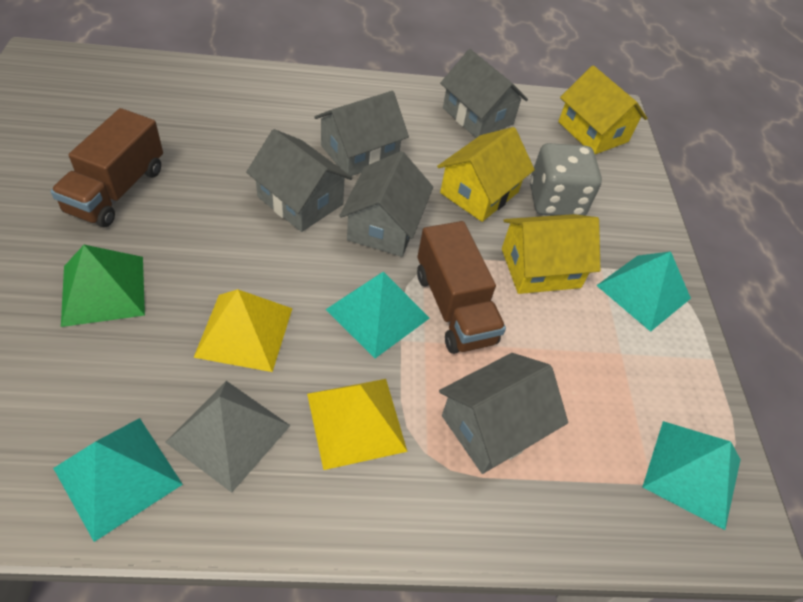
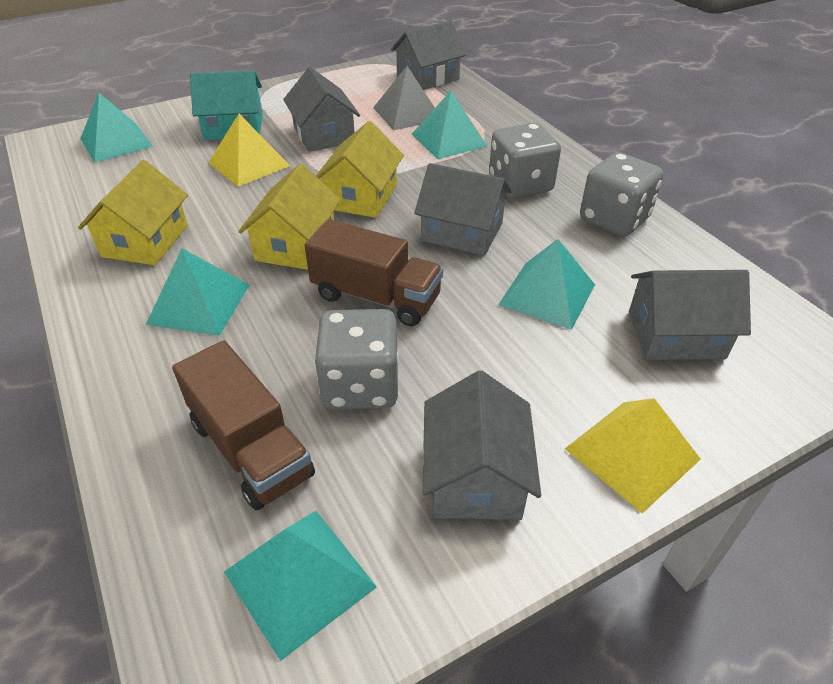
green pyramid: [61,245,145,327] = 1 -> none = 0
grey dice: [530,143,602,216] = 1 -> [315,309,399,409] [489,123,561,198] [580,152,663,236] = 3
turquoise house: none = 0 -> [190,71,263,140] = 1
turquoise pyramid: [53,418,183,542] [325,272,430,358] [596,251,691,332] [643,421,741,530] = 4 -> [80,93,153,162] [146,248,249,336] [224,511,377,661] [412,91,487,159] [499,239,595,330] = 5

